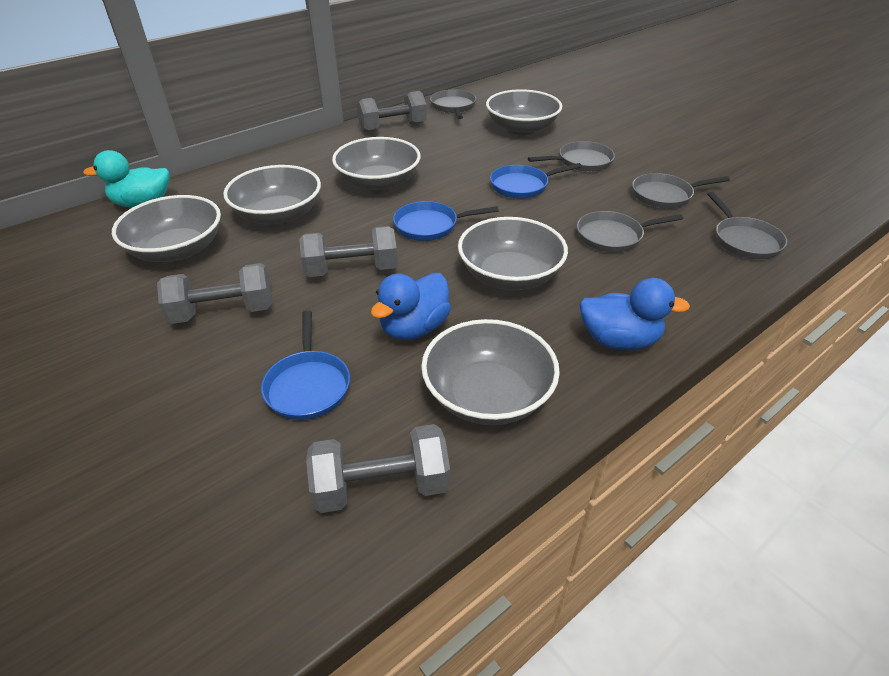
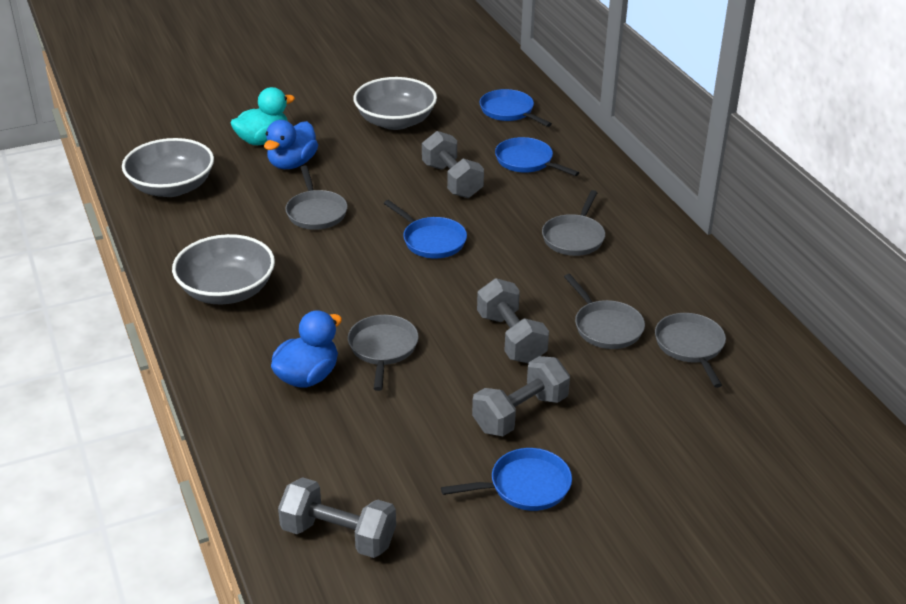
blue pan: [261,310,350,420] [393,201,499,241] [490,163,582,199] = 3 -> [384,200,467,258] [441,448,572,511] [479,89,552,127] [495,137,579,176] = 4
grey bowl: [112,195,221,262] [223,165,321,225] [332,137,421,192] [421,319,560,425] [458,217,568,290] [486,89,562,135] = 6 -> [122,138,214,197] [172,234,275,305] [353,77,437,130] = 3

